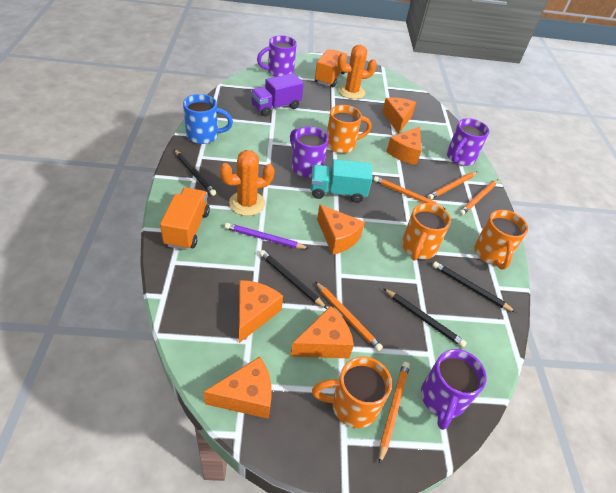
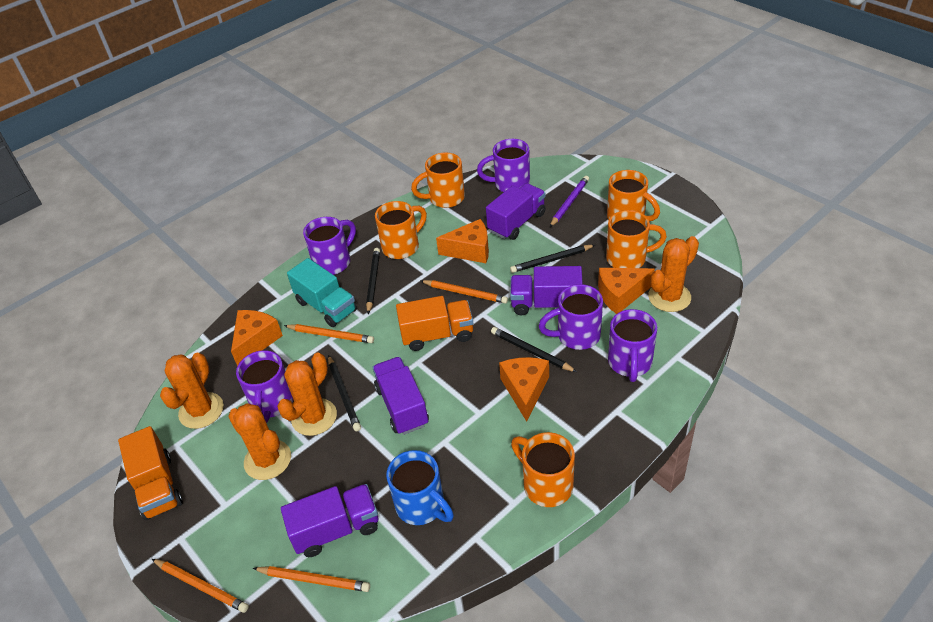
orange cactus: [220,150,275,216] [337,45,377,99] = 2 -> [160,353,224,429] [228,403,291,480] [277,353,337,436] [648,236,699,312] = 4
orange cheese: [203,357,272,419] [239,280,283,343] [290,306,354,358] [317,205,365,255] [382,98,416,134] [386,126,422,165] = 6 -> [231,310,283,366] [436,219,489,263] [499,357,549,422] [598,268,655,314] = 4
orange mug: [312,356,392,428] [327,105,372,153] [402,203,451,260] [474,210,528,269] = 4 -> [375,201,427,259] [411,152,465,208] [511,432,575,507] [606,210,667,268] [607,170,660,221] = 5
orange pencil: [315,282,383,352] [373,176,446,210] [379,362,410,465] [427,172,477,200] [459,180,498,216] = 5 -> [152,559,249,613] [253,566,370,592] [284,324,374,343] [421,280,508,304] = 4
purple mug: [257,35,297,77] [290,127,329,178] [421,349,487,430] [447,118,489,166] = 4 -> [236,350,293,423] [303,217,356,275] [477,139,530,192] [539,284,603,350] [608,309,657,382] = 5
purple truck: [251,73,304,117] = 1 -> [281,484,378,557] [372,357,429,435] [486,183,546,240] [510,266,583,315] = 4

